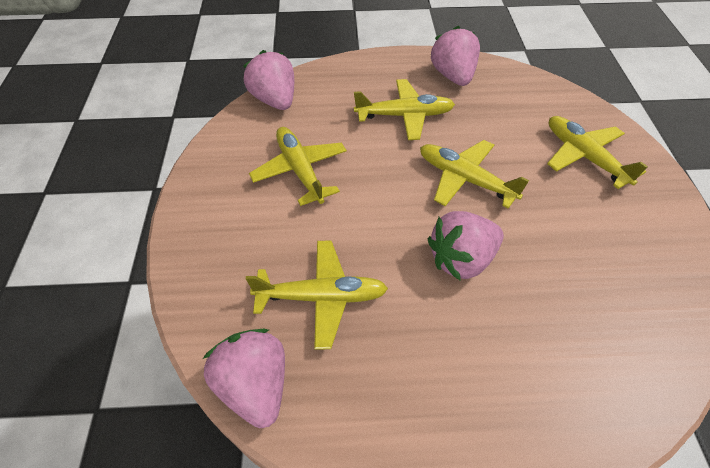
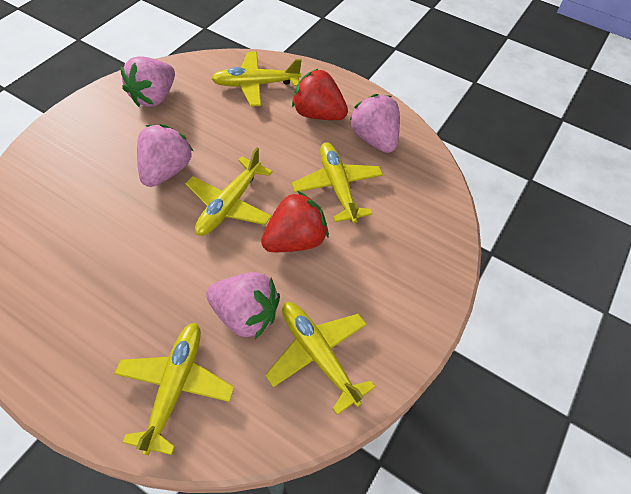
red strawberry: none = 0 -> [261,191,329,252] [292,68,348,120] = 2

